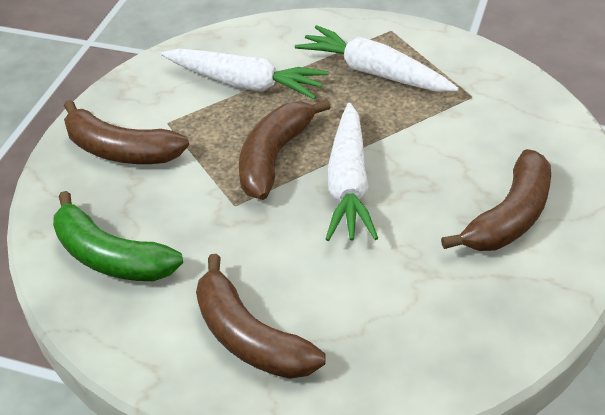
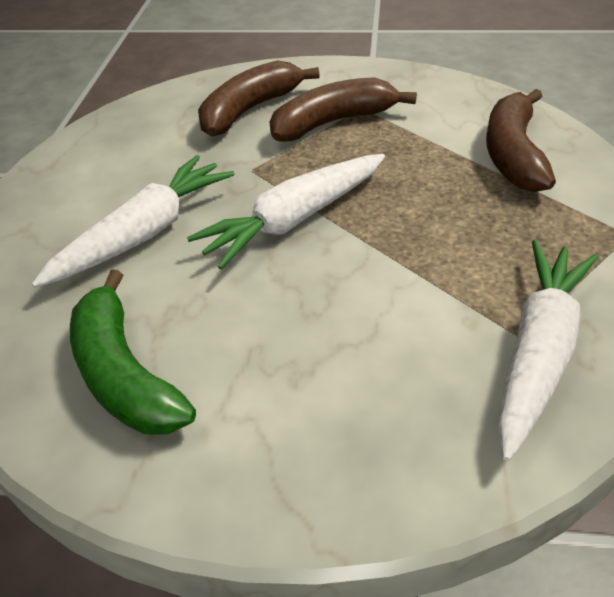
brown banana: [64,100,189,164] [196,254,326,379] [239,99,330,200] [441,149,551,251] = 4 -> [198,61,320,136] [270,77,417,141] [486,89,556,192] = 3

